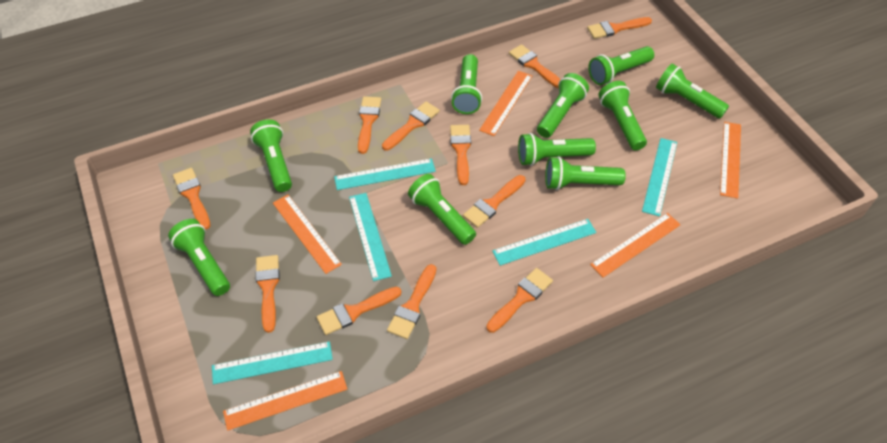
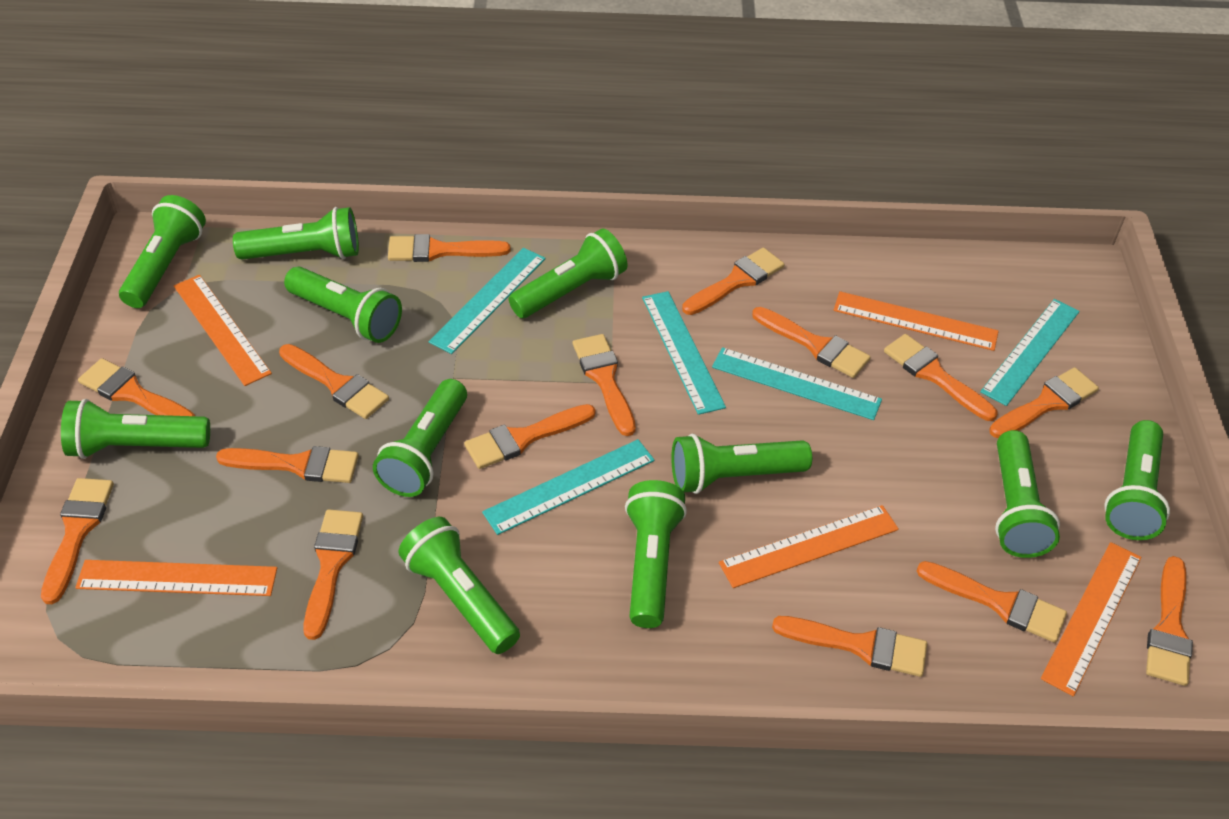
green flashlight: [168,219,230,296] [250,119,292,192] [408,174,476,245] [451,54,482,114] [518,133,596,166] [537,73,589,138] [545,156,626,190] [588,46,654,85] [598,81,647,150] [656,64,729,119] = 10 -> [61,399,210,459] [119,195,206,308] [233,207,359,260] [284,266,402,343] [373,379,467,497] [398,517,520,654] [509,228,627,318] [625,480,687,628] [671,434,812,494] [995,430,1060,558] [1104,420,1170,540] = 11
orange brush: [173,168,210,230] [255,255,280,333] [317,286,401,335] [358,96,381,154] [382,102,440,151] [387,264,436,339] [450,125,471,185] [463,175,526,228] [486,268,553,333] [509,44,561,89] [587,17,652,39] = 11 -> [41,478,114,604] [78,358,195,416] [216,446,359,483] [279,344,389,419] [304,509,363,640] [388,234,510,262] [464,404,595,469] [573,334,636,436] [682,247,785,315] [752,307,871,378] [772,616,927,677] [884,334,997,421] [917,561,1067,643] [989,367,1099,438] [1146,556,1193,686] = 15

